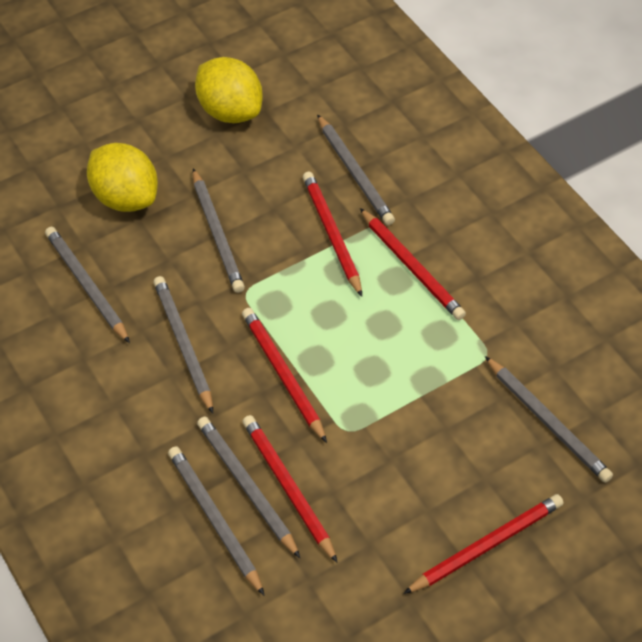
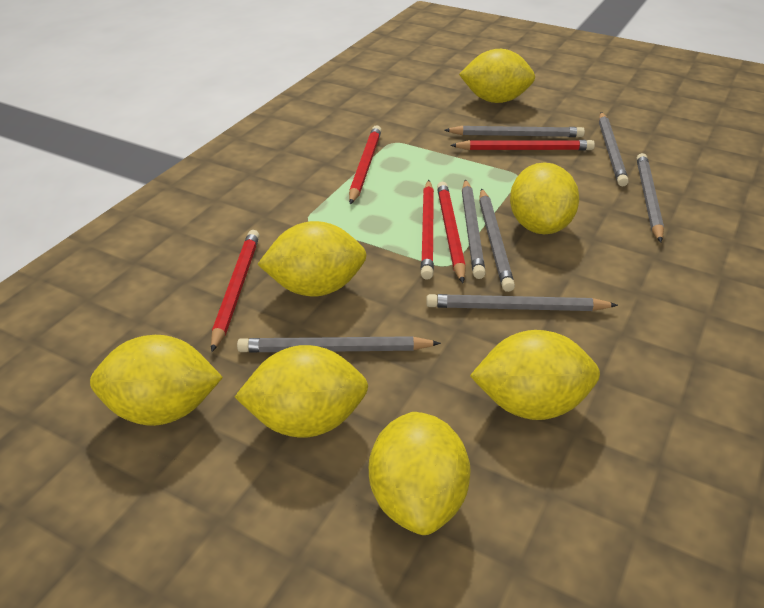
yellow lemon: [87,143,158,212] [195,57,263,123] = 2 -> [90,335,223,426] [235,345,368,438] [258,221,367,296] [369,412,471,535] [459,49,535,103] [470,330,600,420] [510,162,579,234] = 7

